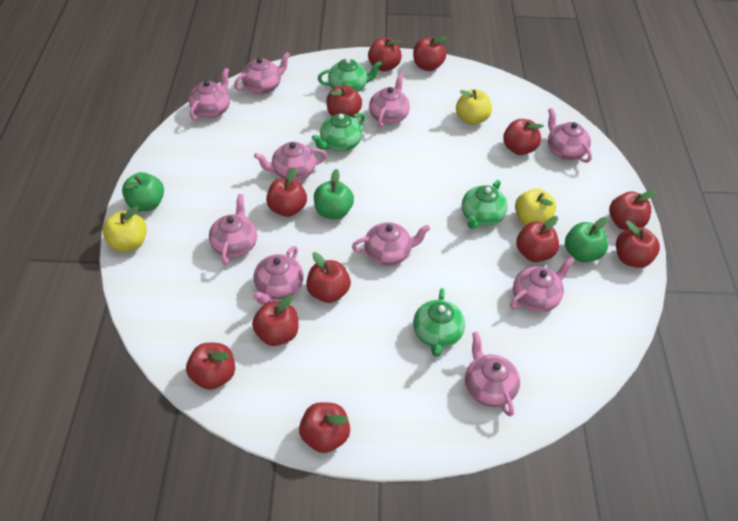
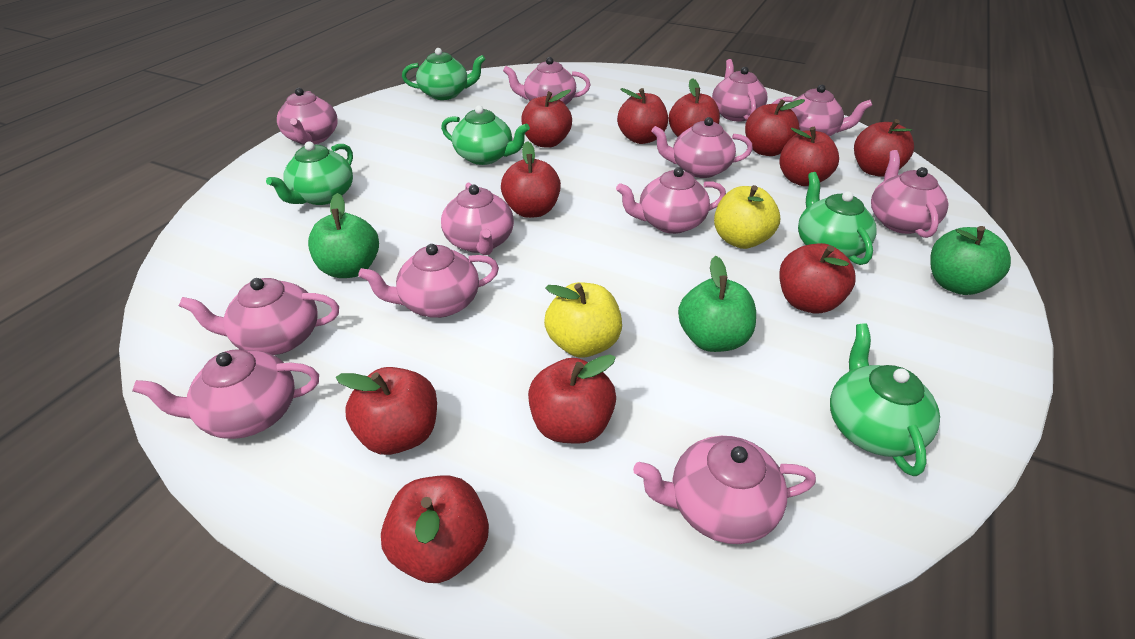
green teapot: [312,113,365,151] [318,58,382,92] [413,288,465,357] [462,180,508,229] = 4 -> [266,141,353,205] [402,48,486,100] [441,105,530,165] [798,172,877,265] [830,323,940,476] = 5
pink teapot: [189,68,230,120] [209,194,257,265] [234,52,290,94] [253,246,304,305] [254,142,327,181] [352,222,430,266] [369,73,410,127] [465,332,520,416] [510,257,575,312] [548,108,592,163] = 10 -> [132,349,319,439] [179,278,339,355] [277,88,338,145] [358,244,499,318] [441,183,514,255] [503,57,591,105] [616,167,726,234] [633,436,816,544] [651,117,753,178] [712,59,767,122] [772,85,872,136] [871,150,948,238] = 12
red apple: [186,343,235,390] [252,295,298,346] [266,168,307,217] [299,402,350,453] [306,252,351,303] [326,85,362,118] [368,37,402,72] [413,37,448,71] [503,119,544,155] [516,216,559,262] [609,190,656,230] [616,221,660,268] = 12 -> [336,367,437,455] [381,476,489,583] [501,141,561,218] [521,89,572,148] [528,354,616,444] [617,88,668,144] [669,78,720,137] [745,99,805,156] [779,243,856,313] [780,127,839,186] [854,119,914,176] = 11
yellow apple: [102,206,147,252] [456,89,492,125] [515,189,556,226] = 3 -> [544,282,622,358] [714,185,780,249] = 2

